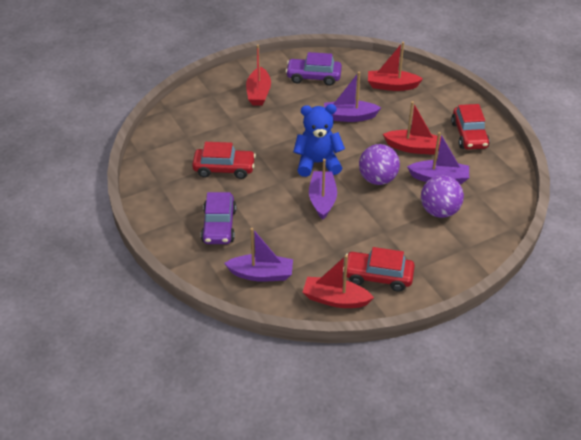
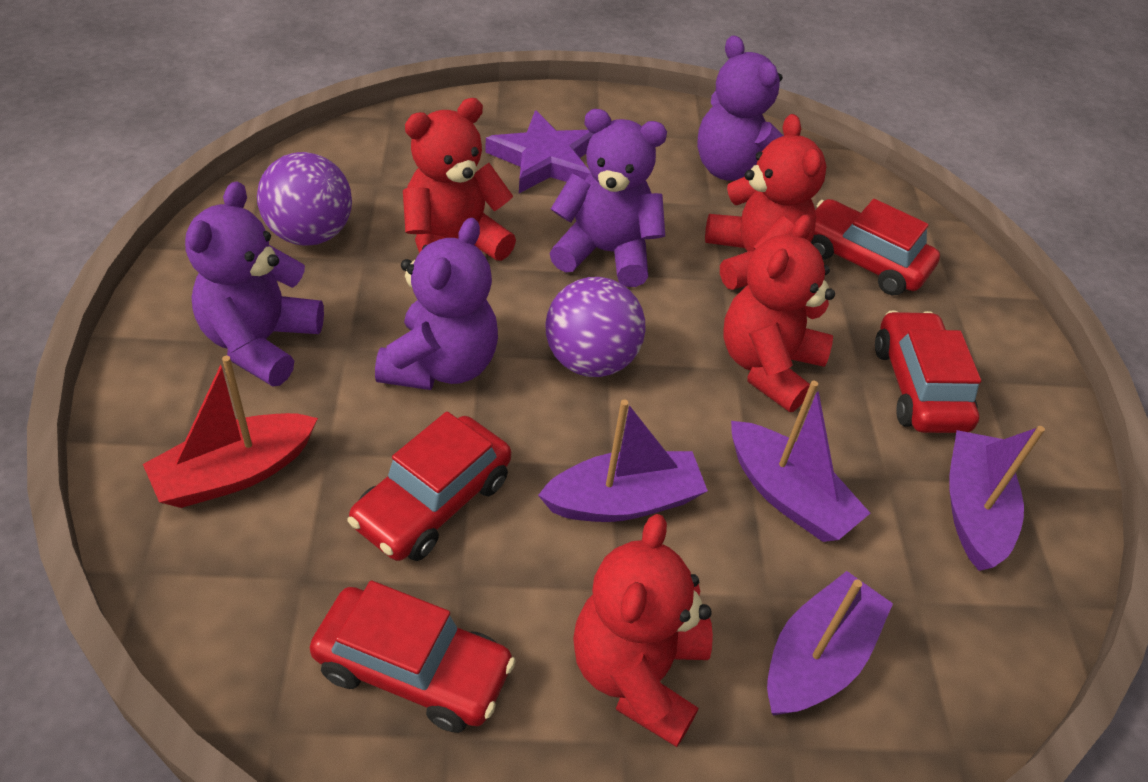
blue teddy bear: [293,104,345,177] = 1 -> none = 0
purple car: [201,192,236,244] [286,52,342,86] = 2 -> none = 0
purple star: none = 0 -> [485,110,594,193] = 1
purple teddy bear: none = 0 -> [185,181,324,387] [375,218,498,390] [549,109,667,287] [697,35,784,181] = 4
red boat: [246,45,271,106] [303,255,374,308] [368,42,423,91] [383,101,441,155] = 4 -> [143,356,318,508] = 1
red car: [192,142,256,179] [343,247,415,292] [451,104,490,150] = 3 -> [310,581,516,733] [348,411,511,561] [811,199,940,295] [875,310,981,433] = 4
red teddy bear: none = 0 -> [403,98,516,261] [573,514,713,747] [705,114,827,290] [724,214,835,412] = 4

